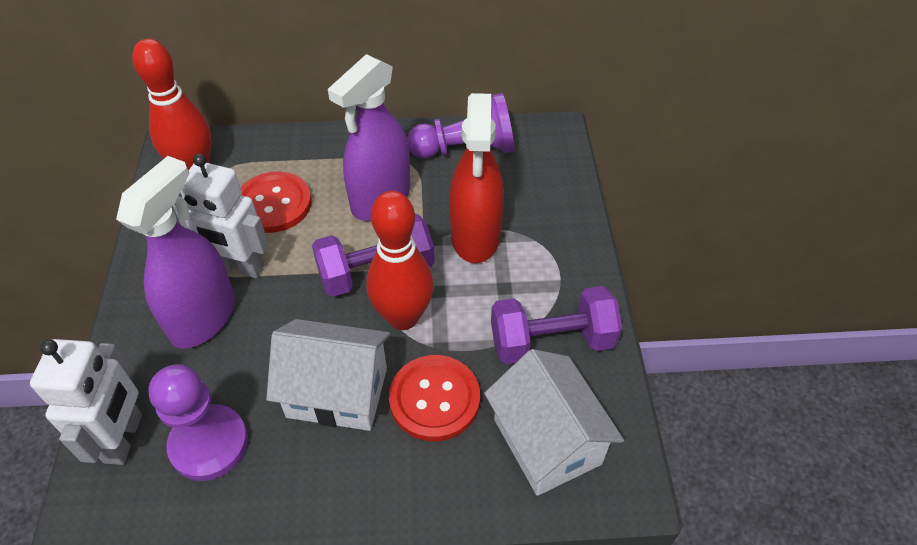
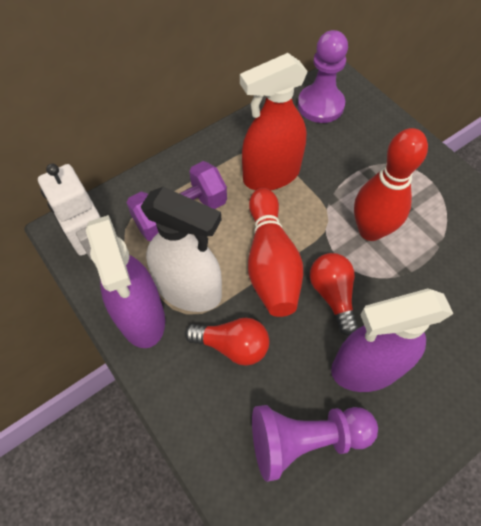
purple dumbbell: [312,213,435,297] [491,286,622,364] = 2 -> [127,161,227,241] = 1
red button: [241,171,312,233] [389,355,480,441] = 2 -> none = 0
red light bulb: none = 0 -> [185,318,269,366] [310,253,358,336] = 2
white house: [266,319,390,431] [484,349,624,496] = 2 -> none = 0
white robot: [30,339,142,465] [173,154,269,278] = 2 -> [38,164,101,260] = 1
white spray bottle: none = 0 -> [141,187,222,312] = 1

